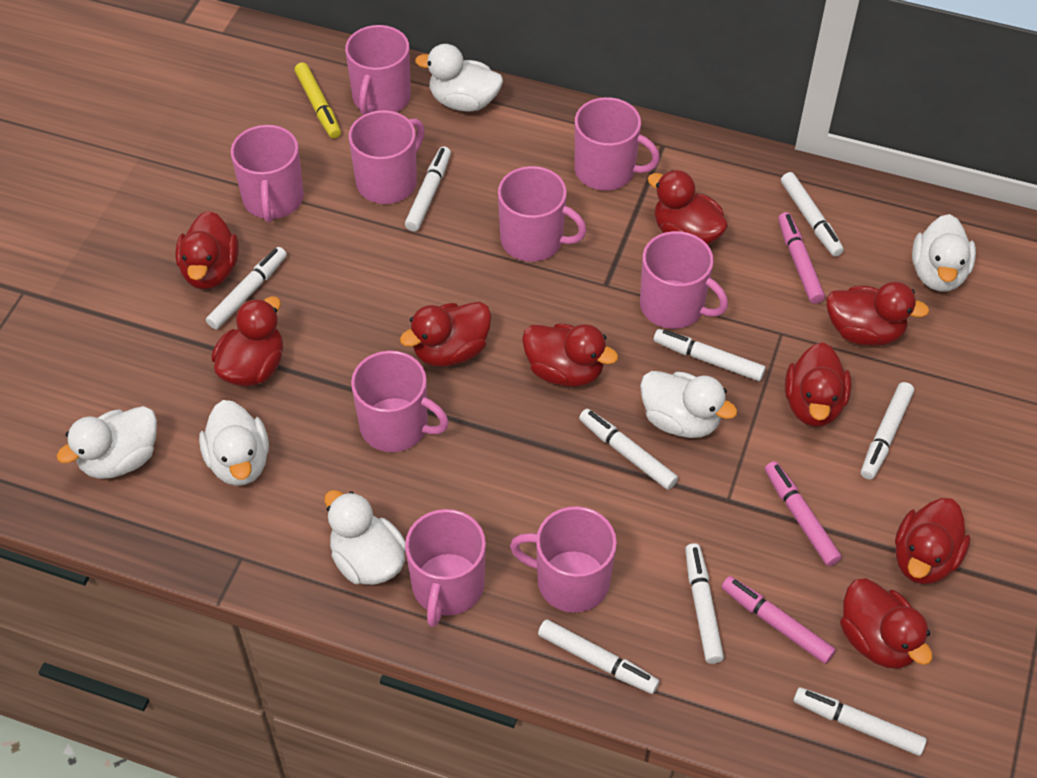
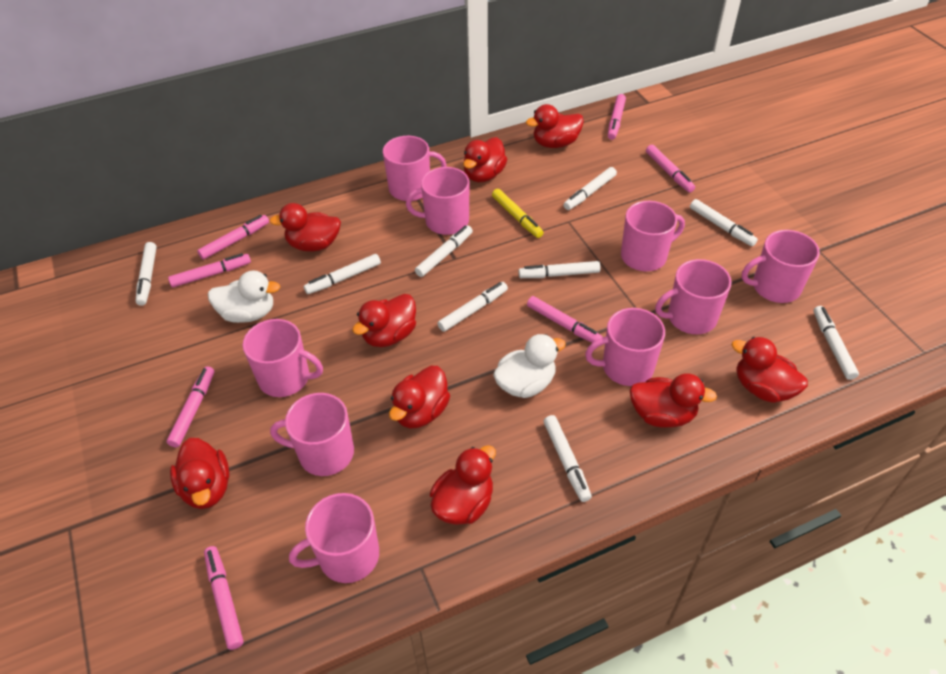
pink marker: [722,576,836,664] [765,461,842,566] [778,212,825,304] = 3 -> [167,366,214,447] [168,253,251,288] [197,215,269,260] [204,546,243,650] [527,296,602,343] [608,94,626,140] [646,145,695,193] = 7
white duck: [57,406,157,479] [199,400,269,486] [324,490,406,585] [415,44,503,112] [640,371,737,438] [912,214,976,291] = 6 -> [208,271,280,323] [493,334,566,398] = 2

